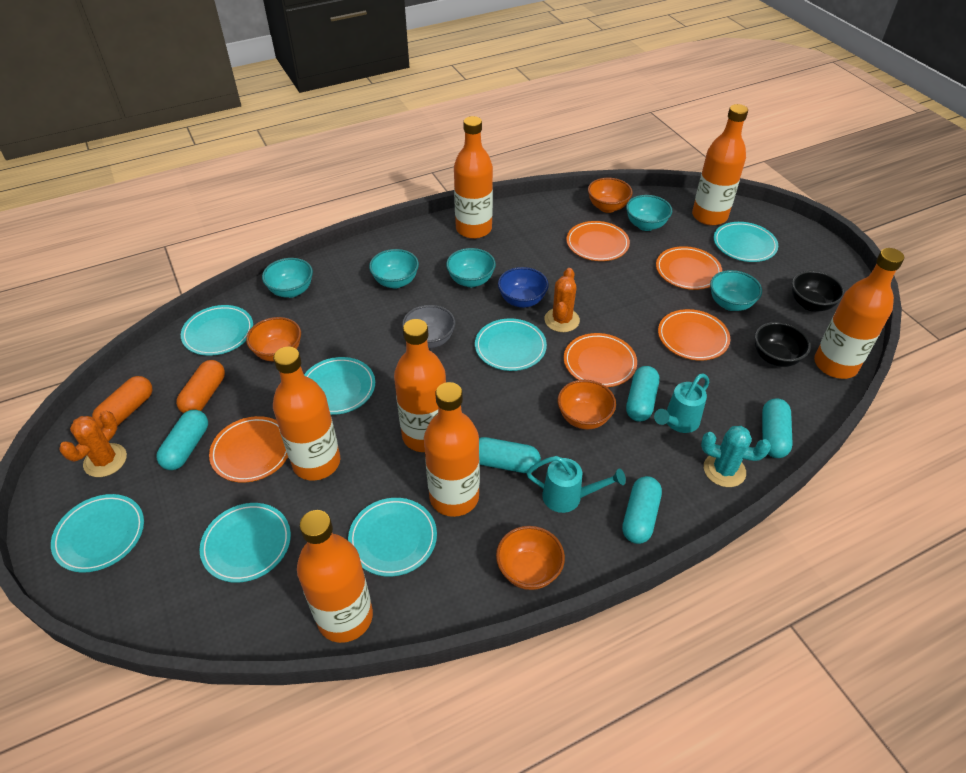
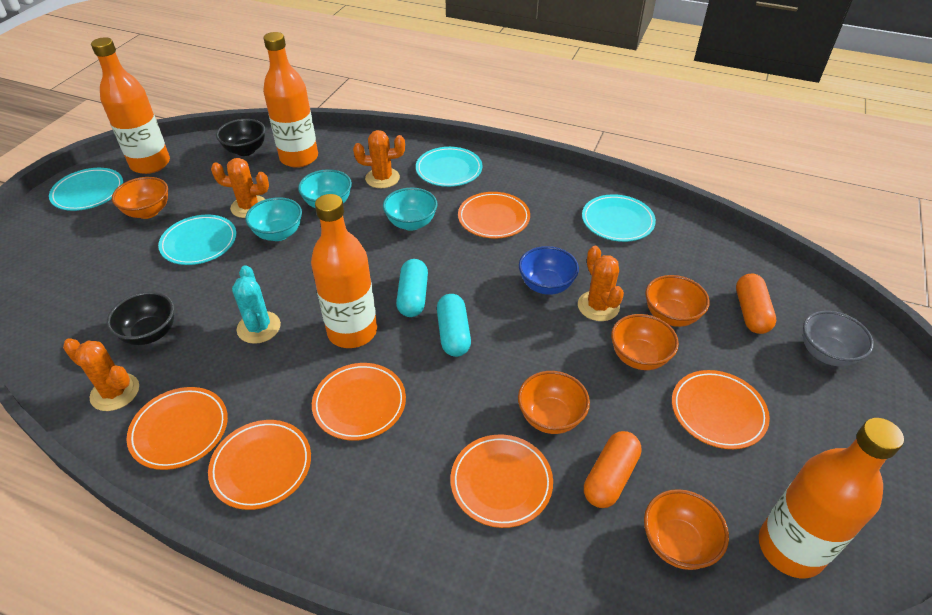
orange bottle: [273,347,340,481] [297,510,373,643] [394,319,446,452] [424,382,480,517] [454,116,493,239] [692,104,748,226] [814,248,904,379] = 7 -> [91,37,170,174] [263,32,318,168] [311,194,377,348] [759,418,904,578] = 4
orange bowl: [246,317,301,361] [496,526,565,590] [558,380,616,429] [588,178,633,213] = 4 -> [112,177,168,219] [518,371,590,434] [611,314,679,370] [644,489,729,570] [645,275,710,327] = 5
orange cactus: [59,411,127,477] [544,268,580,332] = 2 -> [63,338,139,411] [211,158,269,218] [353,130,405,188] [578,246,624,321] = 4
orange plate: [209,416,288,483] [564,333,637,387] [566,221,630,261] [656,246,722,290] [658,309,730,361] = 5 -> [127,387,228,470] [208,420,311,510] [312,363,406,441] [450,435,553,528] [458,192,530,239] [672,370,770,449] = 6
turquoise bowl: [262,258,313,298] [369,249,419,288] [446,248,496,287] [626,195,672,231] [710,270,762,311] = 5 -> [245,197,302,241] [298,169,352,208] [383,188,437,231] = 3
turquoise capsule: [156,410,208,470] [479,437,541,473] [622,476,662,544] [626,366,659,422] [762,398,793,458] = 5 -> [396,259,428,317] [437,294,471,357] = 2
turquoise plate: [51,494,144,573] [181,305,253,356] [200,503,291,583] [304,357,375,415] [348,498,437,577] [475,319,547,371] [714,222,778,262] = 7 -> [49,168,123,211] [158,215,236,265] [416,147,482,187] [582,194,656,242] = 4
turquoise watering can: [526,456,626,513] [654,373,709,433] = 2 -> none = 0

